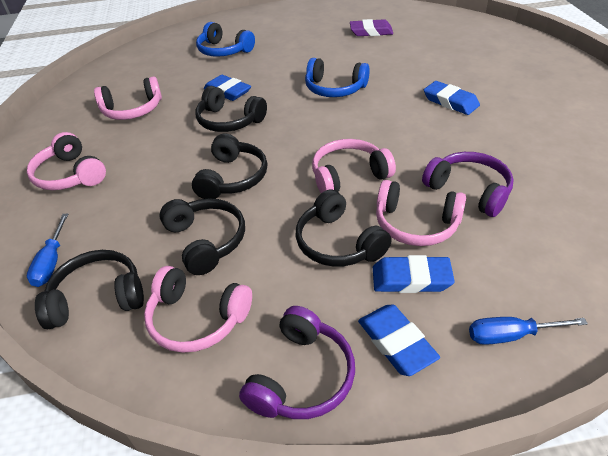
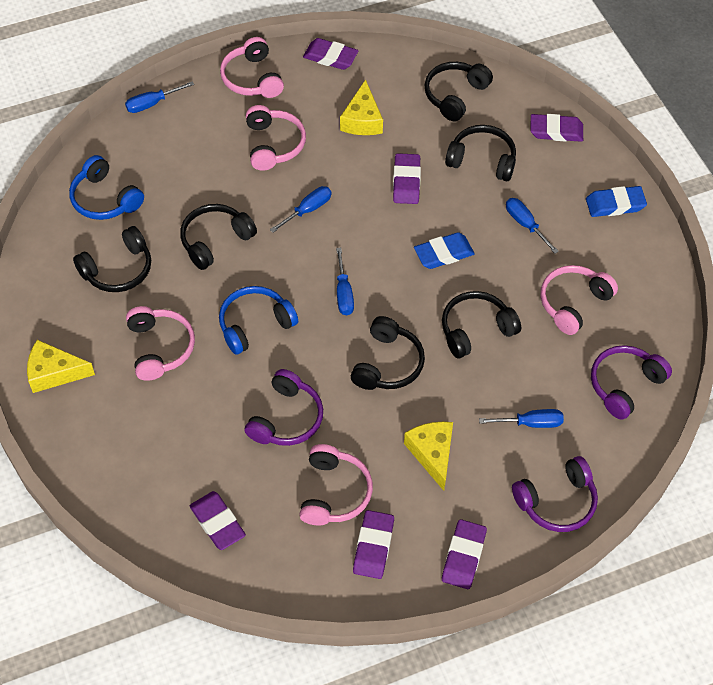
black headphones: [35,250,144,329] [160,198,245,275] [192,133,267,199] [195,86,267,132] [295,189,392,267] = 5 -> [73,226,151,292] [180,204,257,270] [351,316,425,390] [424,62,493,121] [442,291,521,358] [445,125,516,181] = 6
blue eraser: [204,75,251,101] [358,305,440,376] [373,255,455,293] [424,81,480,115] = 4 -> [414,232,475,269] [586,186,647,217] = 2
blue screwdriver: [27,213,68,287] [469,317,588,345] = 2 -> [125,81,194,113] [270,186,331,233] [336,248,354,315] [479,409,564,428] [506,198,559,254] = 5
purple eraser: [350,19,393,36] = 1 -> [190,491,246,550] [303,38,358,70] [353,510,394,579] [393,153,421,204] [442,519,487,589] [531,114,583,142] = 6
purple headphones: [239,306,355,419] [422,152,514,217] = 2 -> [244,369,323,446] [512,456,598,532] [591,345,672,420] = 3
yellow cheese: none = 0 -> [27,340,95,393] [340,80,383,135] [404,422,453,491] = 3

